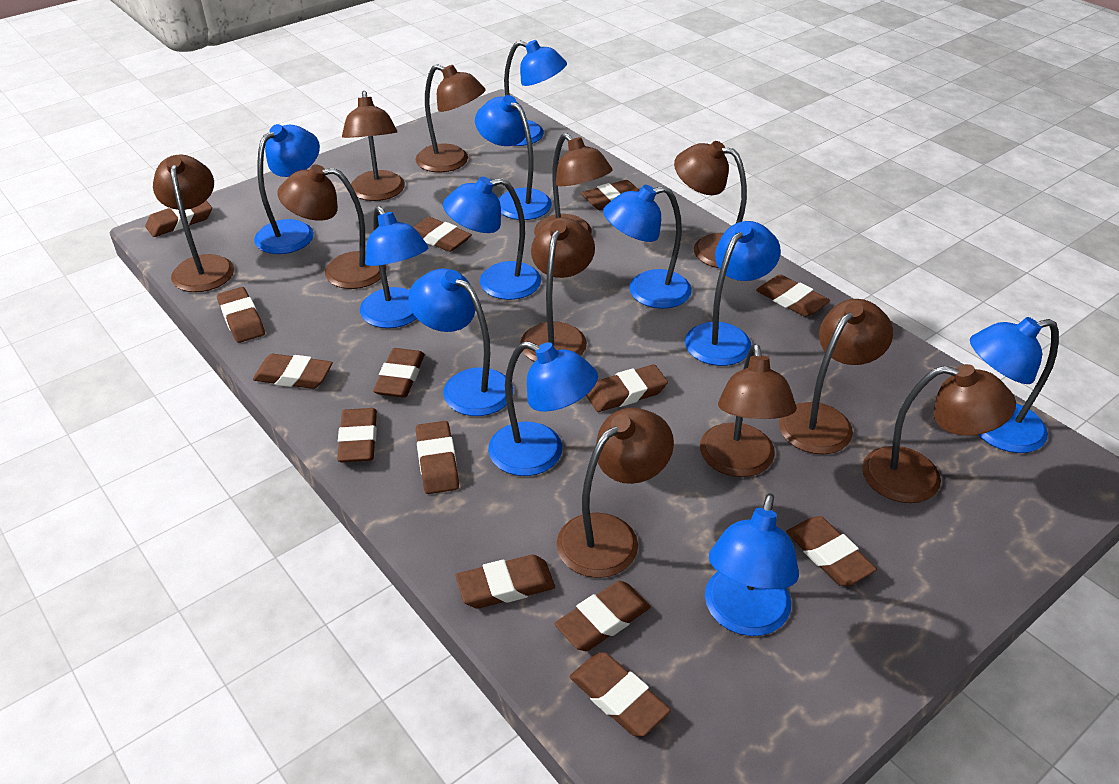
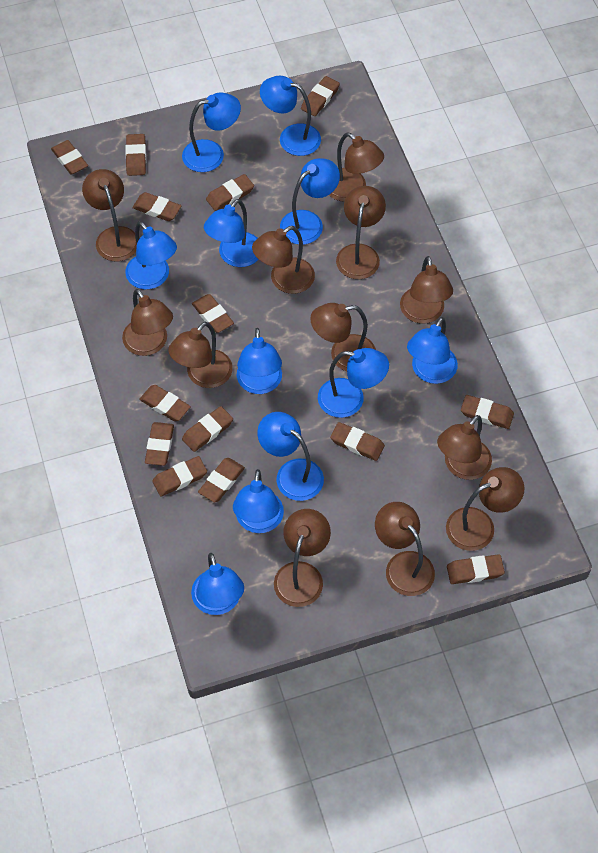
brown lamp: [153,155,234,292] [277,164,386,289] [342,91,405,201] [415,64,486,172] [520,217,595,362] [534,133,612,236] [557,408,674,578] [674,141,747,268] [700,344,797,477] [779,299,893,454] [862,364,1016,503] = 11 -> [82,169,137,261] [122,289,173,356] [168,322,233,388] [252,226,315,294] [274,509,331,607] [310,303,376,372] [329,132,384,202] [336,186,386,279] [375,502,435,596] [400,256,453,324] [437,415,492,480] [446,467,524,551] = 12

